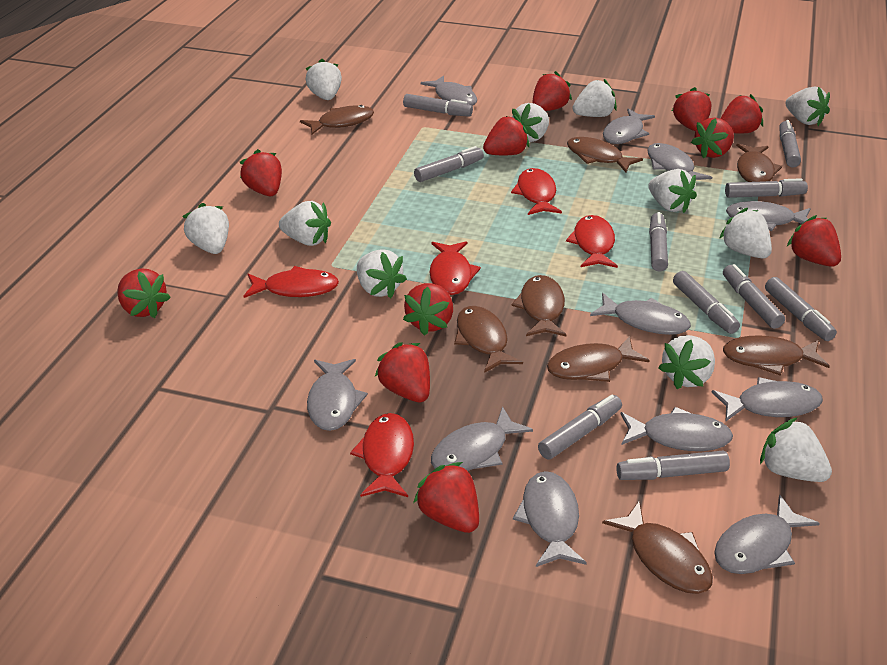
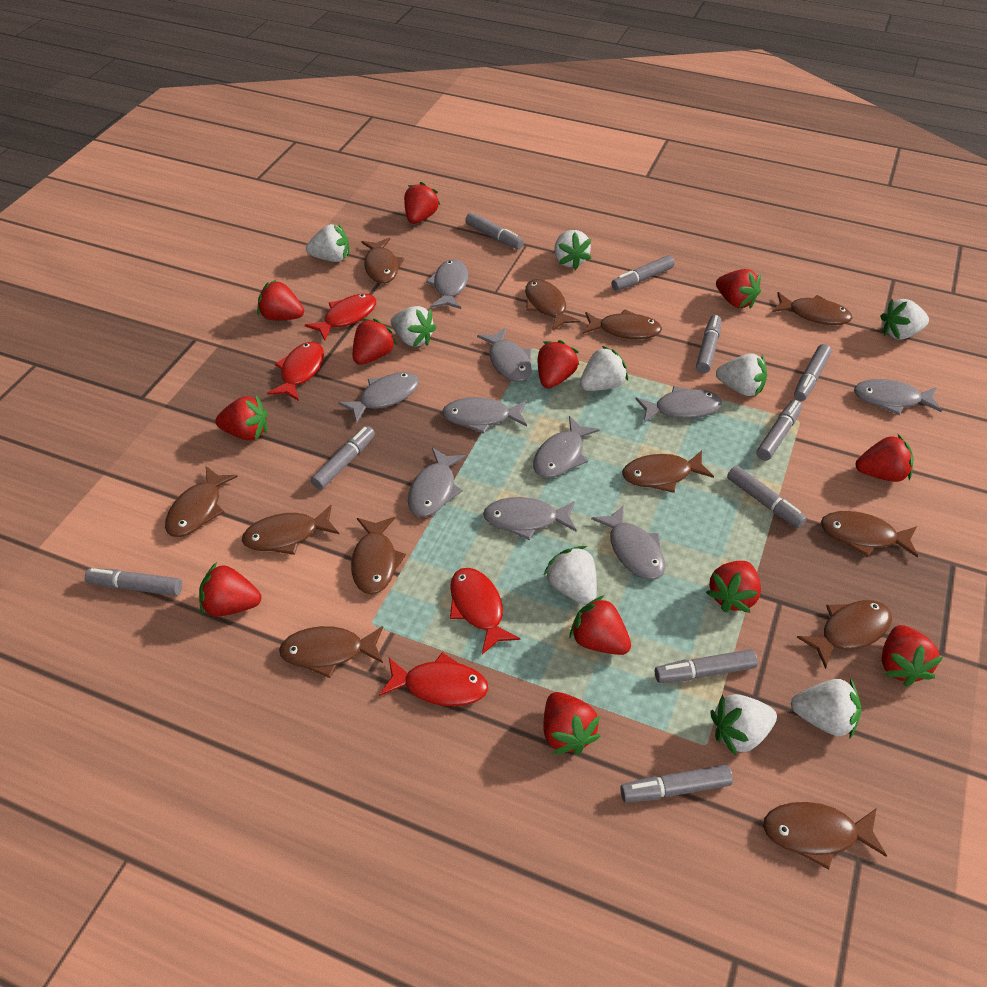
brown fish: [300,105,374,134] [454,306,523,373] [511,275,567,336] [547,336,650,382] [567,137,643,172] [602,502,713,594] [723,335,830,376] [736,144,782,182] = 8 -> [165,466,238,537] [242,505,339,555] [279,626,383,678] [351,517,406,594] [361,238,404,283] [525,279,581,331] [583,309,662,339] [622,450,714,493] [763,802,887,870] [772,292,852,325] [797,600,892,669] [821,511,918,557] = 12
grey fish: [307,359,368,431] [421,75,477,106] [431,406,533,471] [513,471,587,567] [590,293,691,335] [603,109,655,144] [621,407,733,451] [647,143,712,180] [711,377,823,421] [714,495,820,574] [726,201,811,231] = 11 -> [338,372,419,423] [408,448,466,517] [426,259,468,309] [442,397,527,434] [477,328,532,382] [483,497,577,540] [533,416,600,478] [591,505,665,580] [635,386,722,423] [854,379,942,415] = 10
red fish: [244,266,339,298] [350,413,414,497] [429,241,481,295] [511,168,562,215] [566,215,618,268] = 5 -> [267,342,324,401] [305,294,376,340] [379,652,488,706] [450,568,520,654] = 4
red strawberry: [117,268,171,318] [240,149,282,196] [375,342,430,402] [403,283,453,336] [413,462,479,533] [483,115,529,156] [532,71,572,111] [672,87,711,131] [691,117,734,159] [721,94,763,133] [787,215,841,267] = 11 -> [199,562,261,616] [215,395,267,440] [257,280,304,320] [353,319,397,365] [404,182,440,224] [538,340,579,388] [543,692,600,755] [569,596,631,655] [706,561,761,613] [716,269,761,308] [856,434,914,482] [882,625,943,686] = 12
white strawberry: [183,203,229,254] [279,201,331,246] [305,59,342,100] [357,249,407,298] [512,103,549,142] [572,79,617,117] [648,169,697,213] [658,335,715,389] [719,208,772,258] [760,417,832,482] [785,86,830,126] = 11 -> [306,224,349,262] [391,306,436,347] [544,546,597,605] [554,230,591,270] [580,346,628,391] [710,694,777,756] [716,353,767,396] [791,678,861,738] [880,299,929,340] = 9

